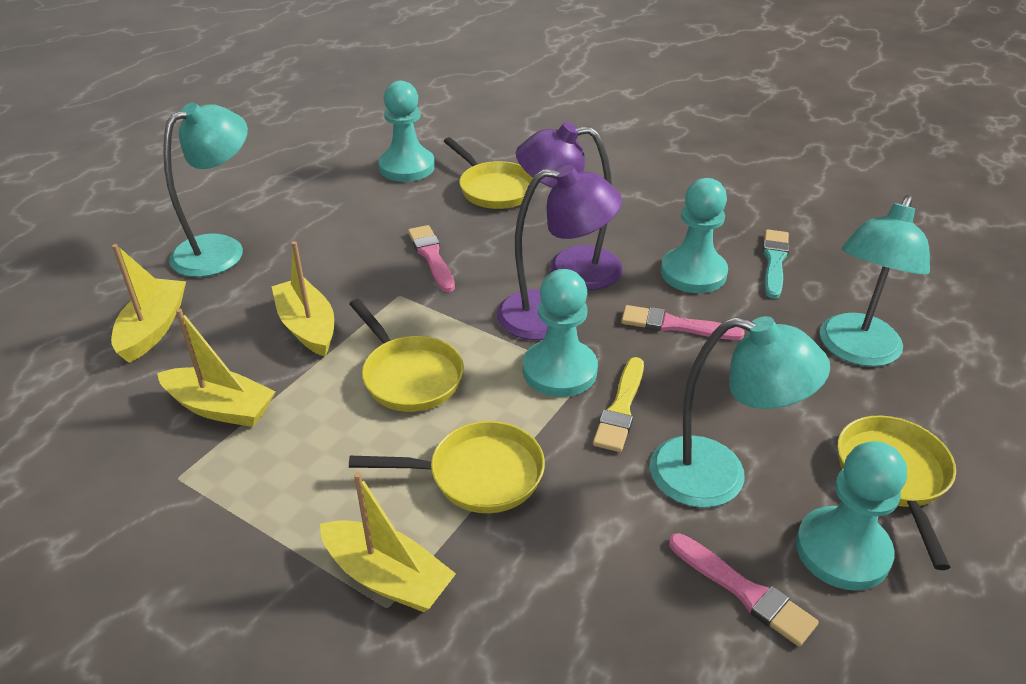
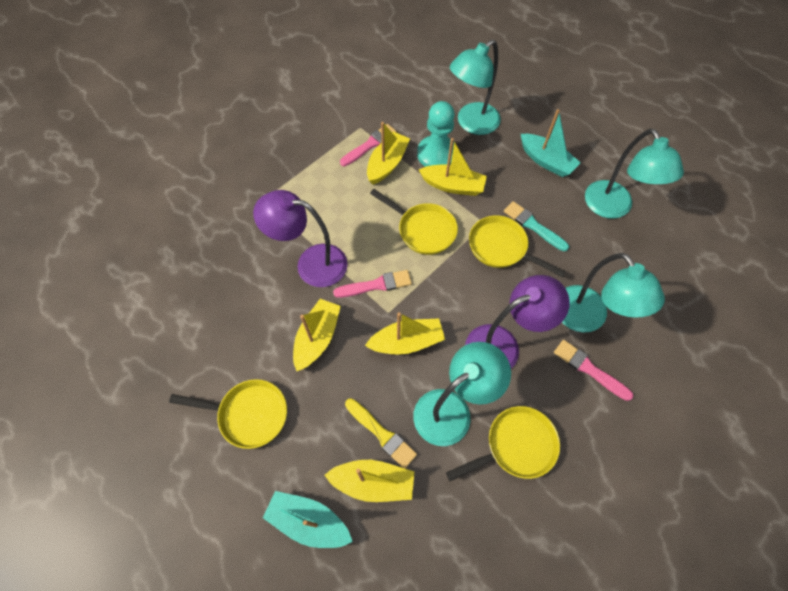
turquoise boat: none = 0 -> [263,491,353,548] [521,109,581,177] = 2
turquoise lamp: [163,102,248,277] [650,316,830,508] [820,195,930,367] = 3 -> [413,342,511,446] [450,40,501,135] [562,253,665,332] [585,129,684,219] = 4
turquoise pawn: [378,81,435,182] [523,269,598,397] [661,178,728,293] [796,441,907,591] = 4 -> [417,101,455,167] = 1
yellow boat: [111,244,186,363] [157,308,276,427] [271,241,334,357] [320,472,456,612] = 4 -> [293,299,341,371] [324,460,414,502] [365,312,445,355] [367,122,410,184] [419,138,487,196] = 5

